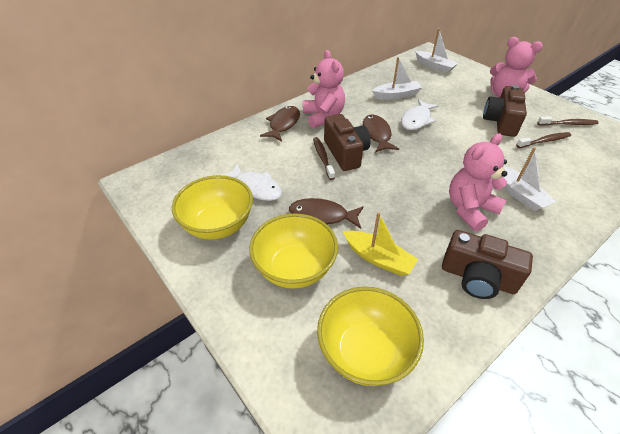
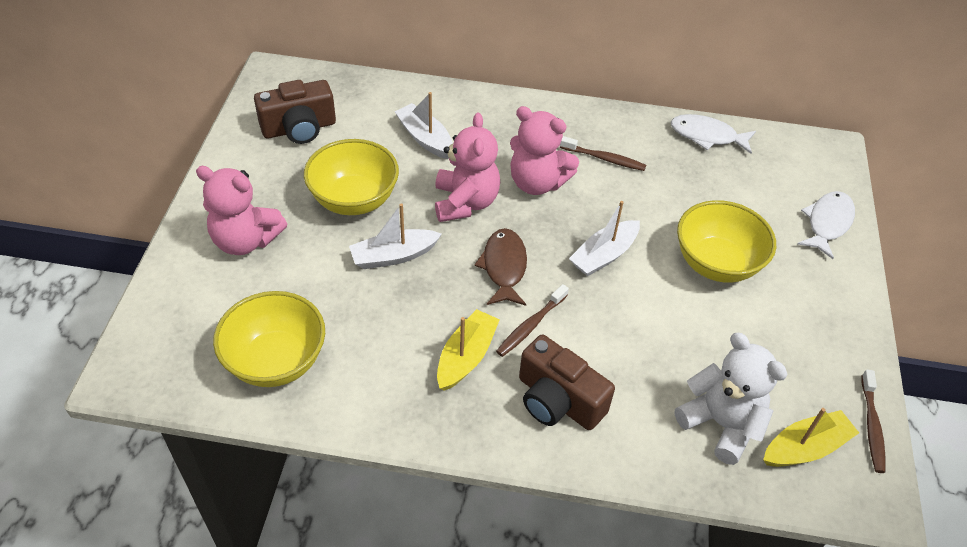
brown camera: [324,114,371,171] [442,230,533,299] [483,85,527,137] = 3 -> [254,80,336,144] [519,335,615,430] = 2
brown fish: [260,106,300,142] [289,198,364,229] [363,114,399,153] = 3 -> [474,228,527,306] = 1
white teddy bear: none = 0 -> [675,333,788,465] = 1
yellow boat: [343,212,418,276] = 1 -> [437,309,500,391] [763,408,859,467] = 2

